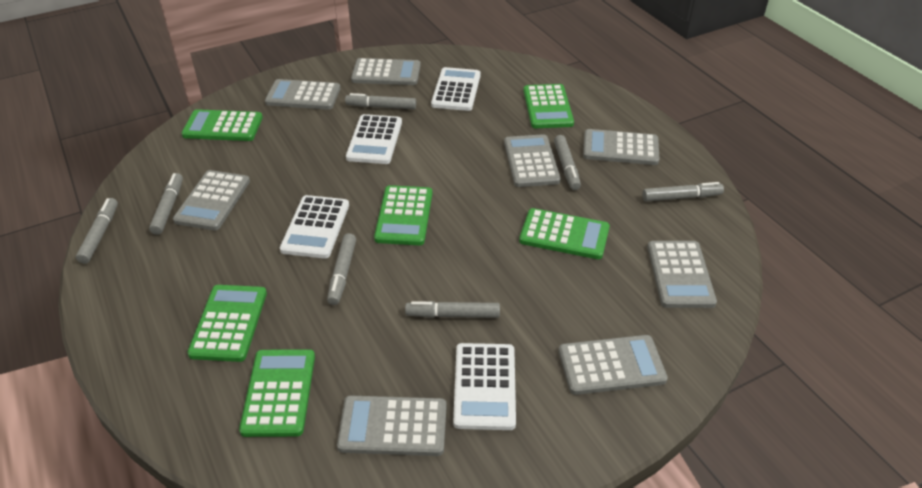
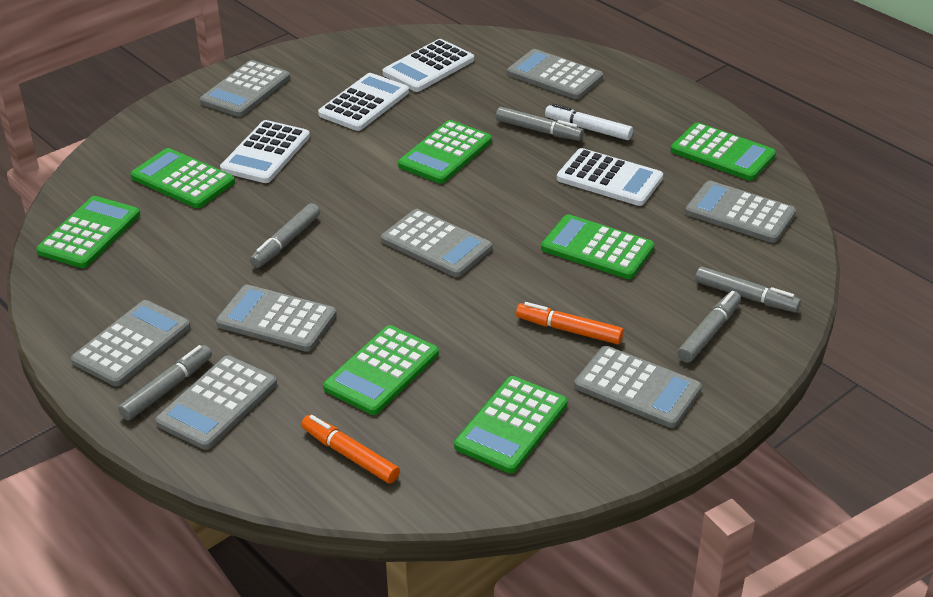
green calculator: [182,109,263,141] [187,285,267,362] [239,349,315,437] [374,185,432,245] [519,208,610,259] [524,84,574,128] = 6 -> [36,196,140,268] [130,148,235,208] [323,325,439,415] [398,120,492,184] [454,376,568,473] [541,214,654,279] [671,122,776,181] = 7
grey marker: [76,198,118,264] [149,173,183,235] [327,233,356,305] [345,93,416,109] [405,301,500,318] [554,135,581,190] [642,182,724,202] = 7 -> [118,345,212,420] [250,203,320,268] [496,107,584,141] [677,291,741,362] [695,267,801,312] = 5
orange marker: none = 0 -> [301,415,400,484] [516,302,624,344] = 2
white marker: none = 0 -> [545,103,633,140] = 1

